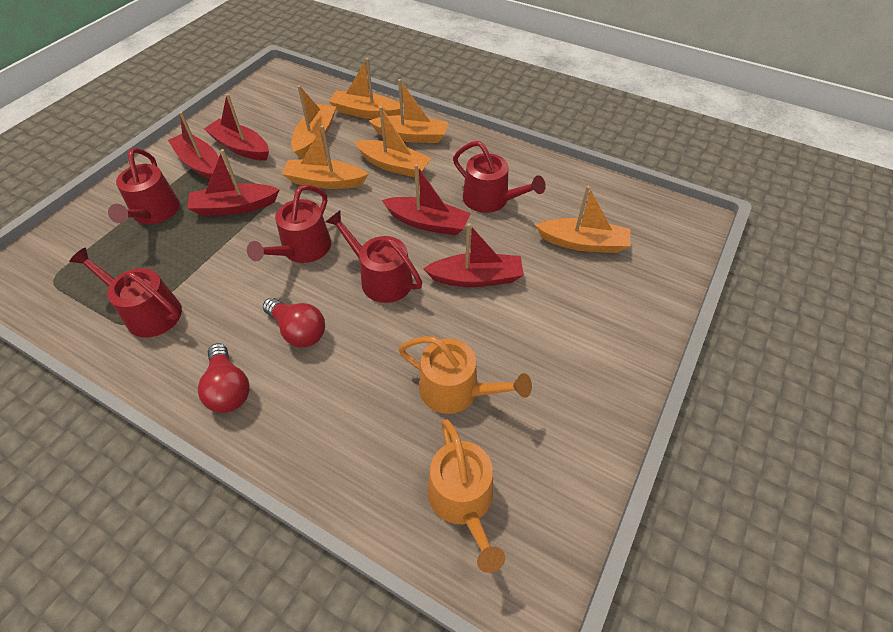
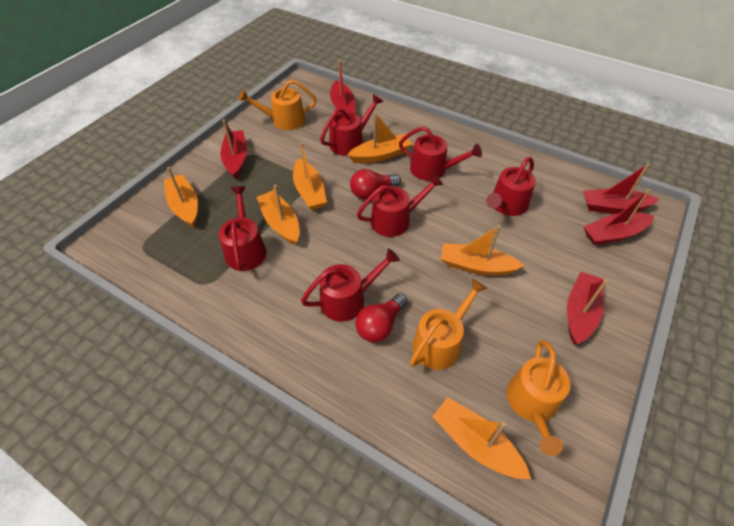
orange watering can: [399,336,532,414] [427,419,505,573] = 2 -> [239,80,316,130] [410,279,487,370] [507,340,570,456] = 3
red watering can: [69,247,182,338] [108,148,180,224] [247,185,331,263] [326,211,422,303] [453,141,546,213] = 5 -> [219,186,267,271] [301,248,400,322] [320,94,383,156] [357,174,443,237] [399,126,482,181] [486,157,536,216] = 6

